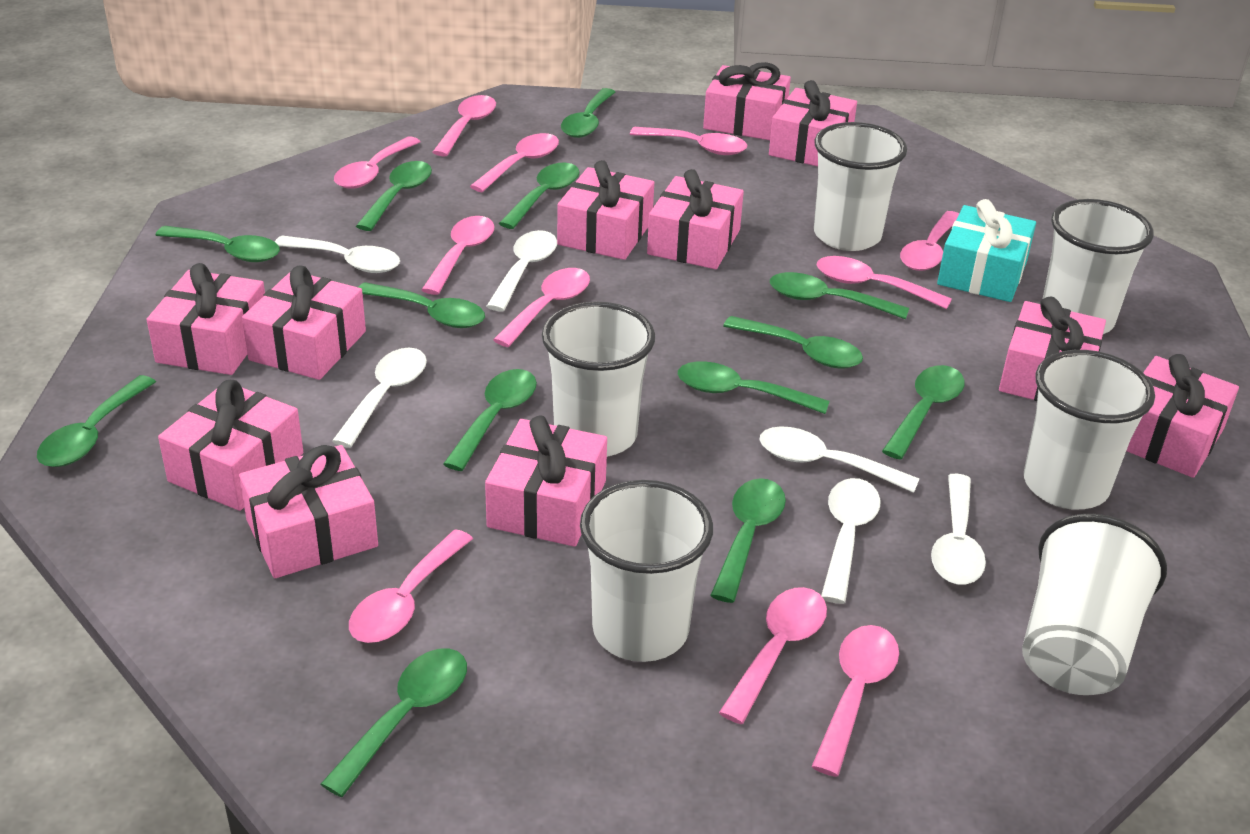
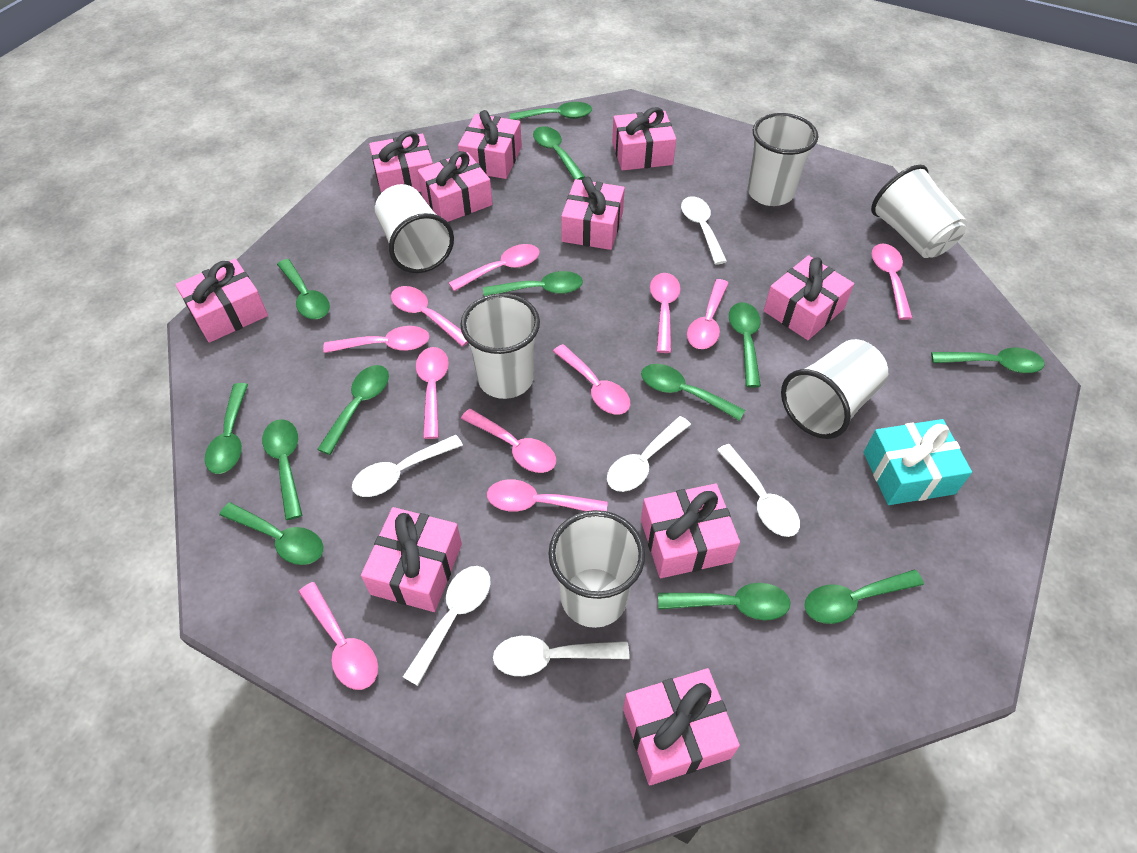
pink gift: [147,263,265,375] [158,380,303,511] [239,445,378,578] [242,265,366,380] [485,415,607,547] [557,160,654,260] [647,169,744,269] [703,62,791,140] [769,80,857,166] [999,297,1106,401] [1127,354,1239,478] = 11 -> [175,259,268,343] [361,507,462,612] [369,131,433,193] [417,151,493,222] [458,110,522,179] [561,177,625,250] [612,107,676,171] [623,668,740,785] [641,484,740,578] [764,255,854,340] = 10

